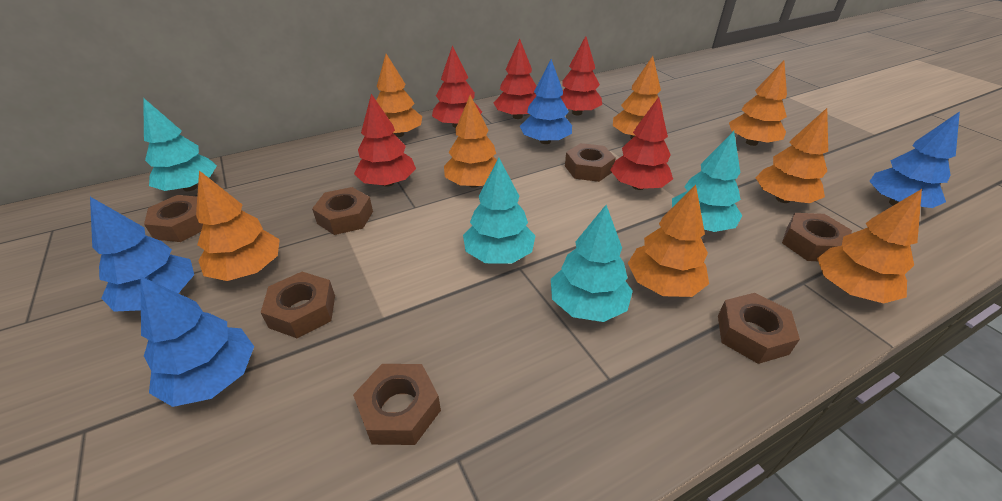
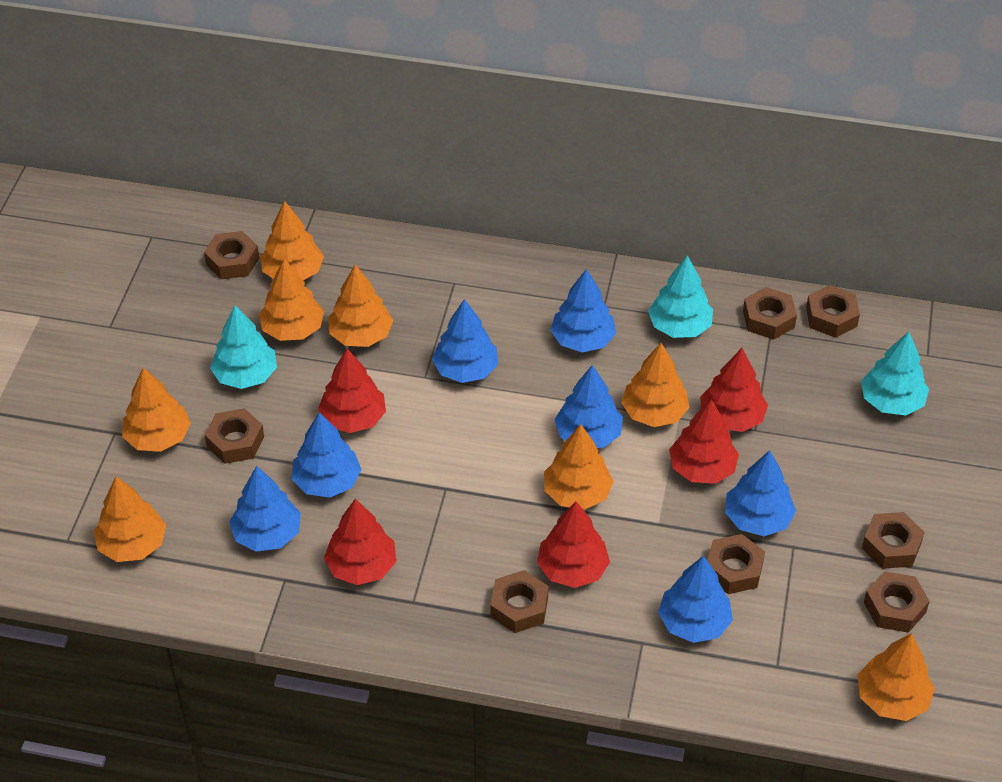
blue tree: [90,197,194,312] [140,276,254,407] [520,59,572,144] [869,112,960,208] = 4 -> [229,466,301,552] [292,412,362,498] [432,299,498,383] [550,269,616,352] [554,365,623,448] [658,556,733,643] [725,450,796,536] = 7
brown nut: [144,195,203,242] [260,272,335,338] [312,187,373,235] [353,364,441,445] [565,143,616,182] [718,293,800,364] [782,213,852,261] = 7 -> [204,231,259,279] [205,408,264,464] [490,570,549,633] [708,534,765,594] [743,287,797,340] [806,285,860,338] [862,512,925,569] [864,571,930,633] = 8
turquoise tree: [143,98,217,191] [463,158,535,264] [551,205,633,322] [672,131,742,232] = 4 -> [210,305,277,389] [648,255,713,338] [861,332,929,416] = 3

